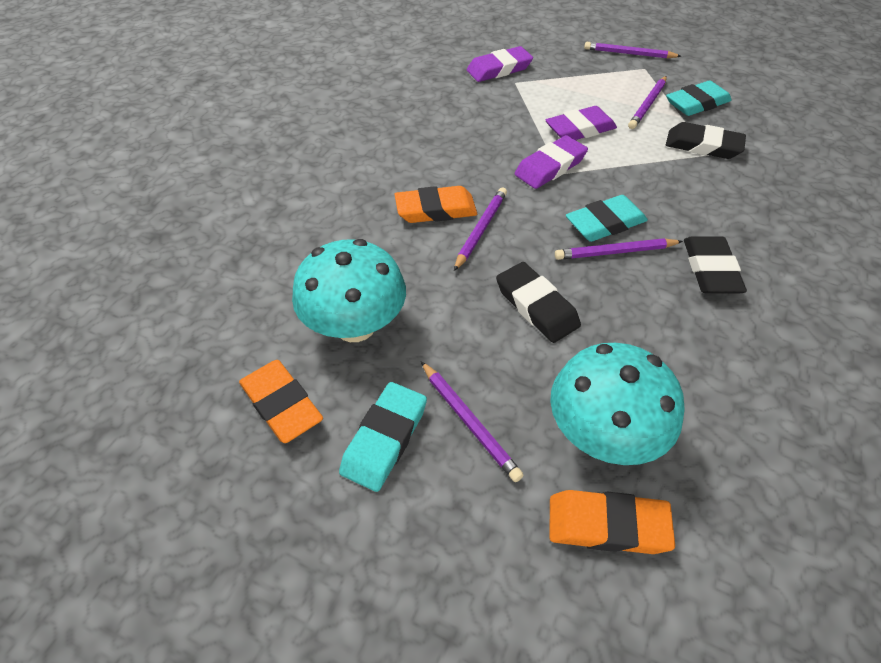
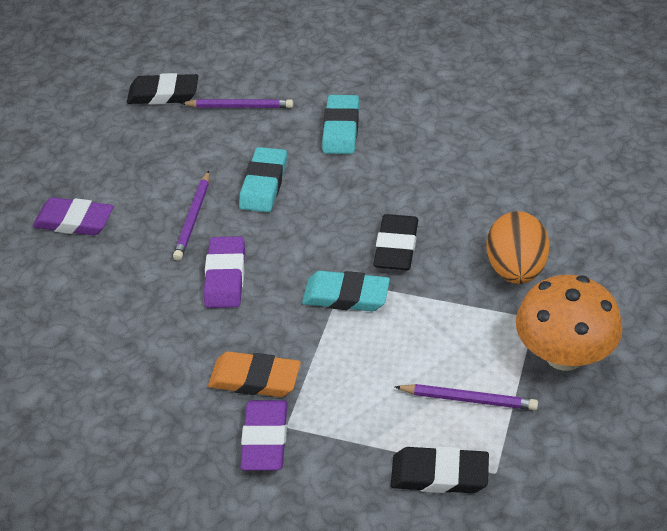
orange egg: none = 0 -> [486,211,550,284] = 1
orange eraser: [239,360,323,443] [394,186,477,223] [549,490,675,554] = 3 -> [208,351,301,397] = 1
orange mushroom: none = 0 -> [516,275,623,371] = 1
purple pencil: [421,361,523,482] [454,188,507,271] [555,238,683,260] [584,42,681,59] [628,76,667,129] = 5 -> [173,171,209,261] [180,99,293,108] [395,384,538,410] = 3
turquoise mushroom: [292,239,406,342] [550,343,685,465] = 2 -> none = 0

